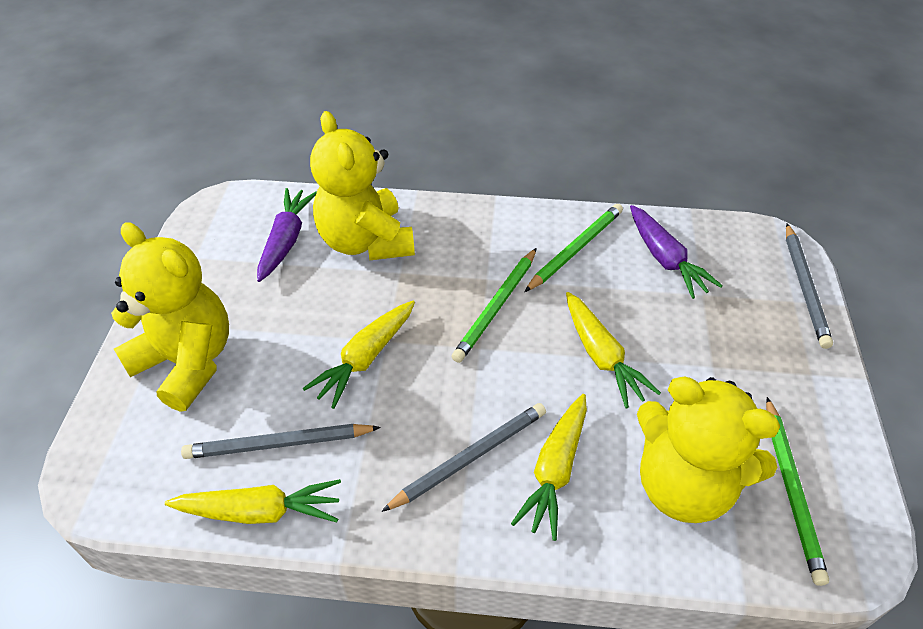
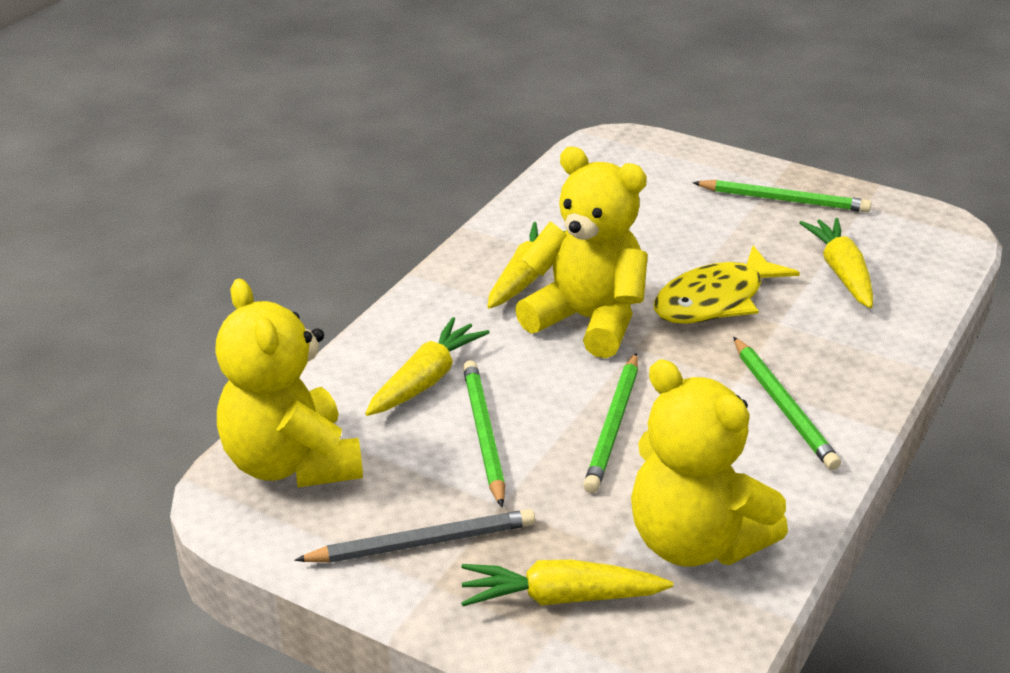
green pencil: [451,248,537,363] [524,204,623,292] [766,397,829,586] = 3 -> [463,360,505,508] [583,353,638,493] [692,180,871,212] [733,337,841,470] = 4
grey pencil: [181,424,381,459] [381,403,546,512] [786,224,833,349] = 3 -> [294,509,535,563] = 1
purple carrot: [257,188,317,282] [630,205,723,299] = 2 -> none = 0
yellow fish: none = 0 -> [654,245,800,324] = 1

